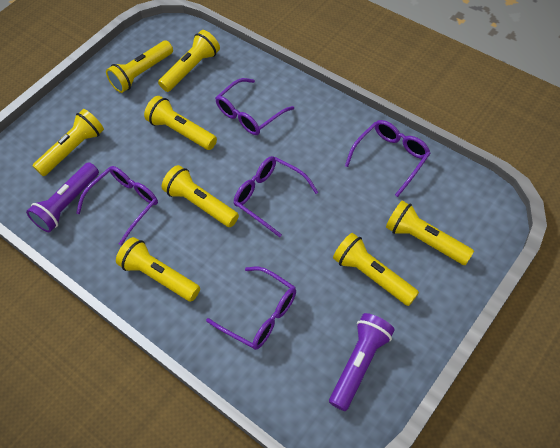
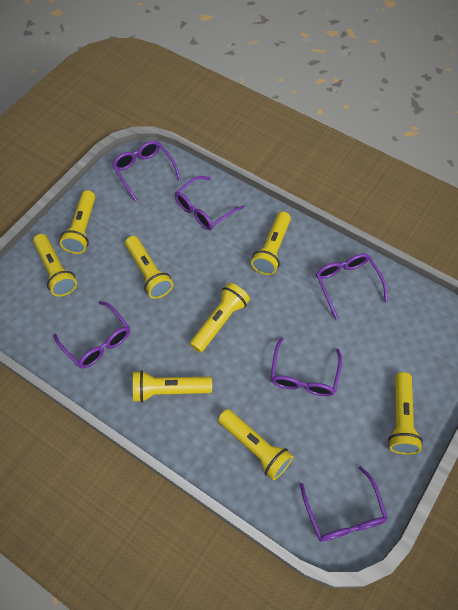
purple flashlight: [26,162,99,232] [329,313,395,411] = 2 -> none = 0
purple glasses: [76,166,158,246] [206,267,296,350] [215,78,294,135] [234,156,318,237] [345,120,431,197] = 5 -> [53,301,130,368] [112,141,181,202] [175,176,245,230] [271,337,342,396] [300,466,388,542] [316,253,388,320] = 6

